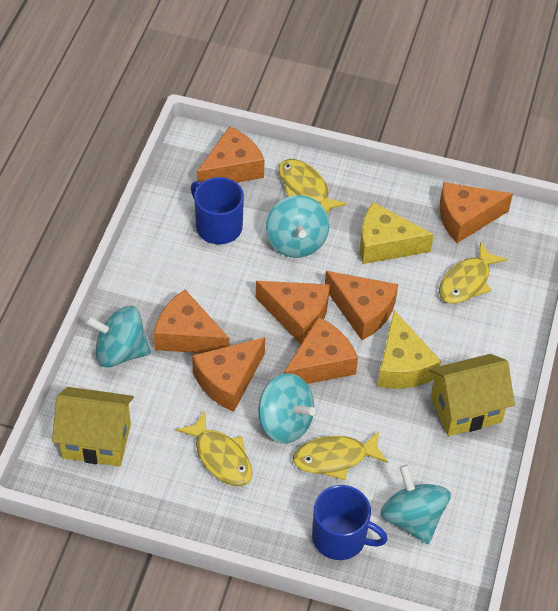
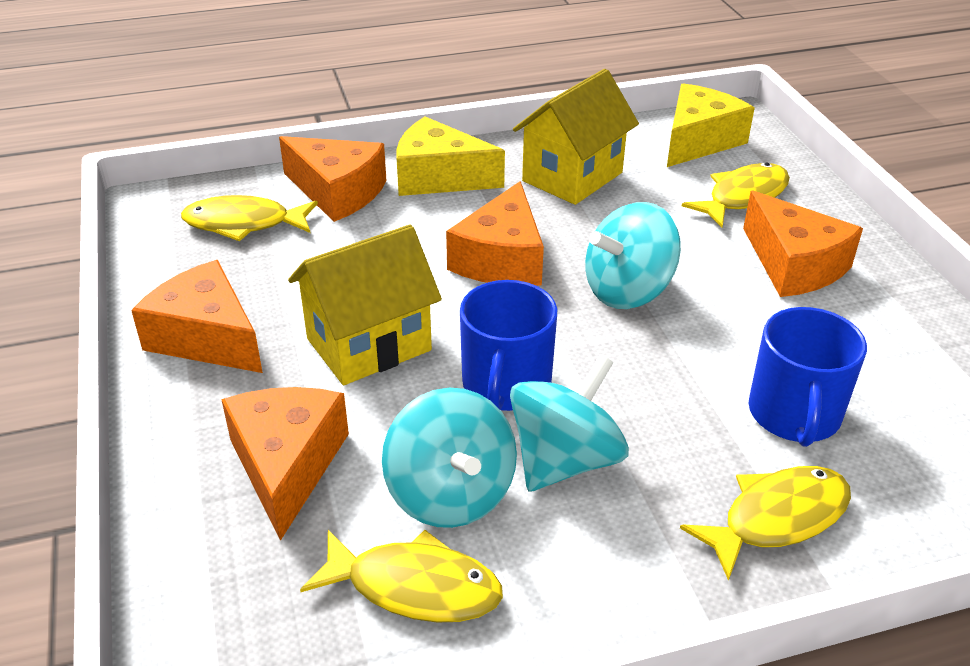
orange cheese: [154,290,230,353] [192,337,265,412] [197,126,265,183] [256,281,330,344] [284,317,358,384] [325,271,398,340] [440,182,513,243] = 7 -> [131,260,263,373] [221,387,349,541] [279,136,386,222] [446,181,544,286] [743,191,863,297] = 5
turquoise spinning top: [85,306,151,367] [258,373,316,443] [266,195,329,258] [381,465,451,544] = 4 -> [382,387,517,528] [510,355,629,492] [585,202,681,309] = 3

